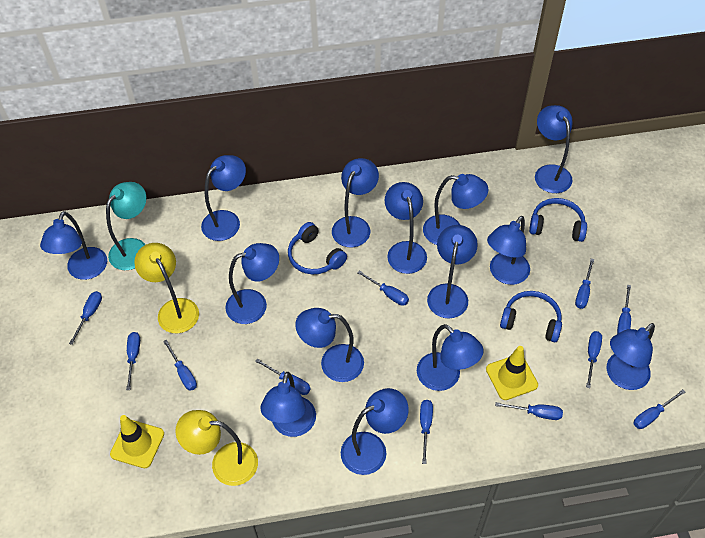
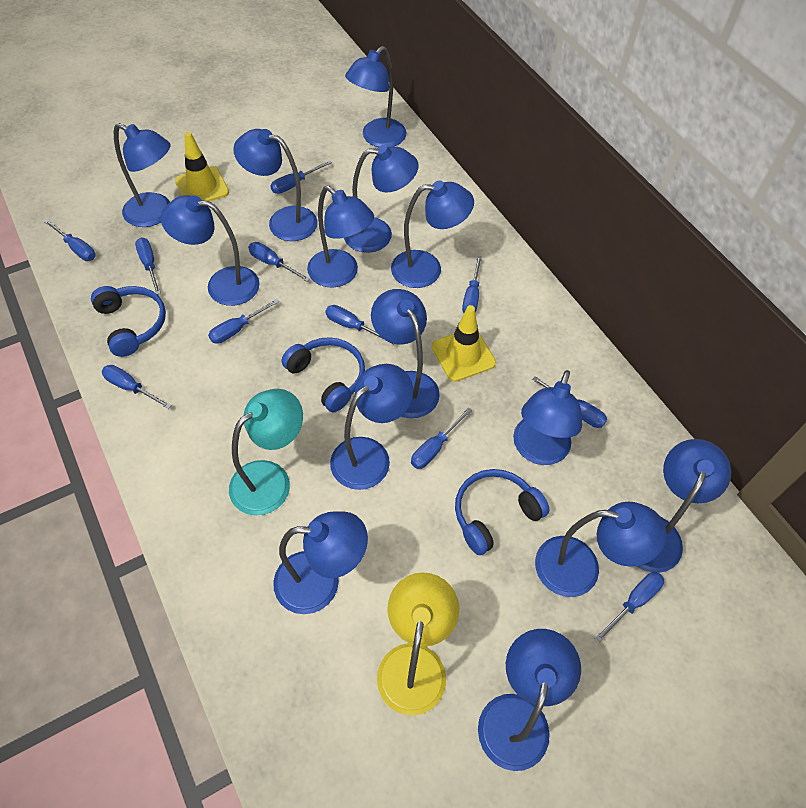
yellow lamp: [134,243,199,333] [175,410,258,486] = 2 -> [377,572,459,716] = 1

